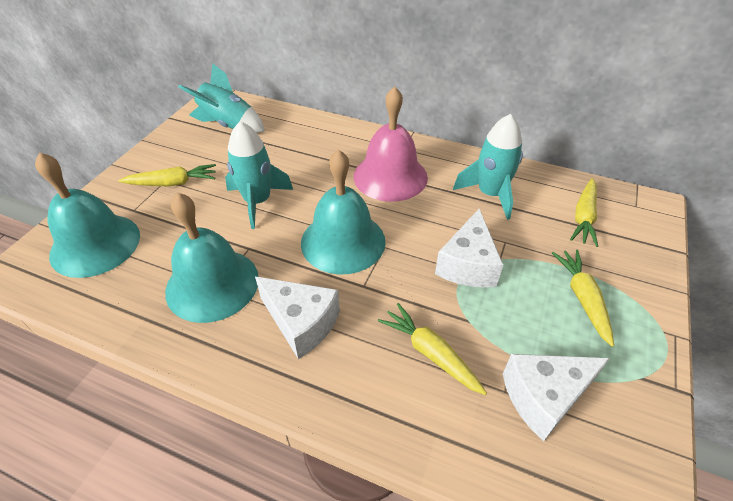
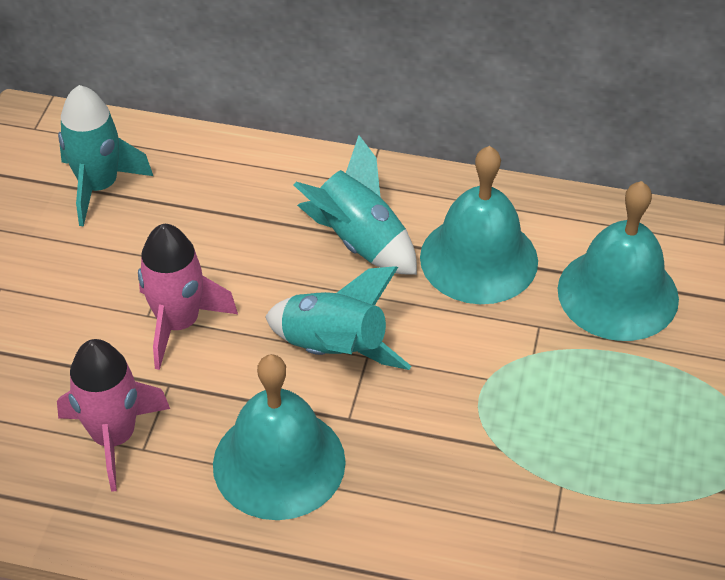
pink bell: [353,86,428,202] = 1 -> none = 0
pink rocket: none = 0 -> [57,339,170,492] [138,224,238,370] = 2
white cheese: [255,277,340,359] [435,209,503,288] [503,354,610,441] = 3 -> none = 0
yellow carrot: [118,164,216,186] [378,303,487,395] [552,250,614,347] [570,178,598,247] = 4 -> none = 0

